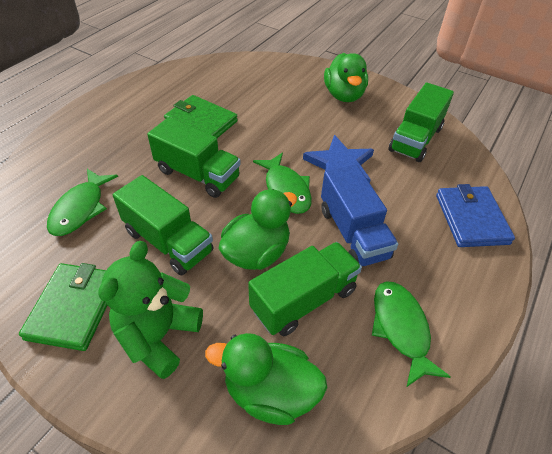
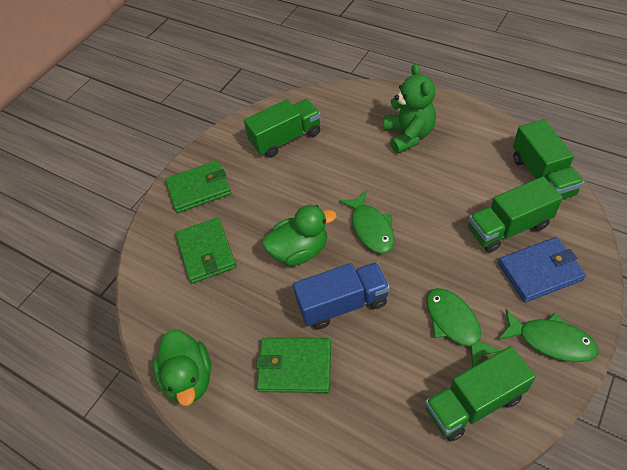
blue star: [303,135,374,183] = 1 -> none = 0
green duck: [205,333,327,425] [218,189,297,270] [324,53,368,102] = 3 -> [152,330,211,406] [262,205,337,266] = 2
green wallet: [19,263,108,351] [164,95,238,138] = 2 -> [165,160,231,213] [175,218,236,284] [256,338,331,393] = 3

